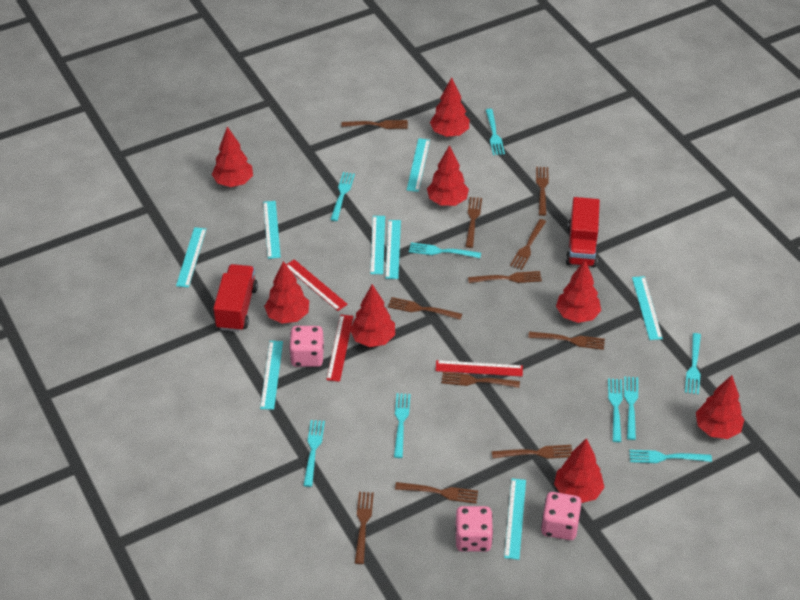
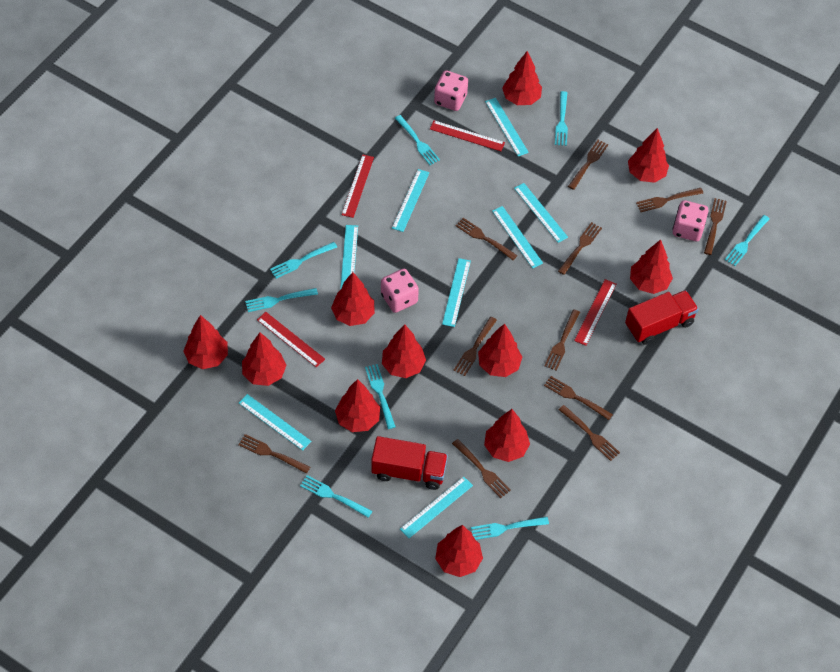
red ruler: [286,259,348,311] [326,315,353,382] [435,360,523,377] = 3 -> [257,312,325,368] [342,154,374,218] [430,120,505,151] [574,279,616,346] = 4
red tree: [212,126,253,187] [264,261,309,324] [350,284,395,347] [427,145,469,206] [430,77,469,137] [554,438,605,503] [556,261,601,323] [696,375,744,439] = 8 -> [183,315,228,369] [242,332,286,386] [331,272,375,326] [335,379,380,432] [382,324,426,378] [435,525,483,577] [478,323,522,377] [484,409,530,462] [502,51,542,105] [628,128,669,183] [630,239,673,294] = 11
turquoise fork: [303,420,325,487] [330,172,355,221] [394,393,411,458] [409,243,481,258] [486,109,505,155] [608,379,623,442] [624,376,638,440] [629,450,712,463] [685,333,701,395] = 9 -> [245,288,318,312] [270,242,337,279] [300,475,372,518] [365,364,396,429] [395,115,440,165] [471,517,549,540] [555,91,568,146] [725,215,769,266] = 8

